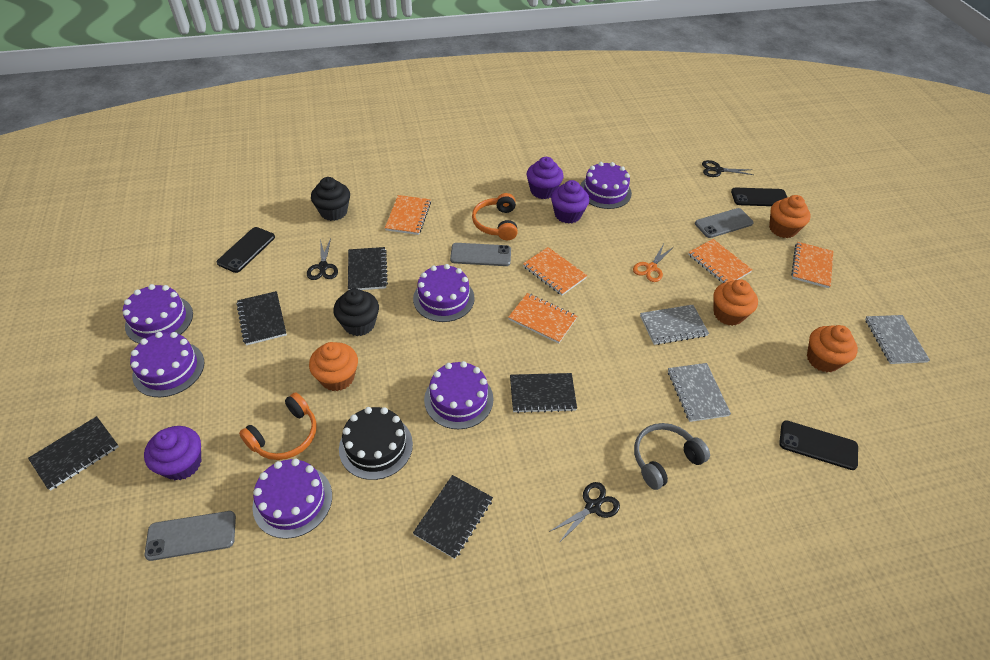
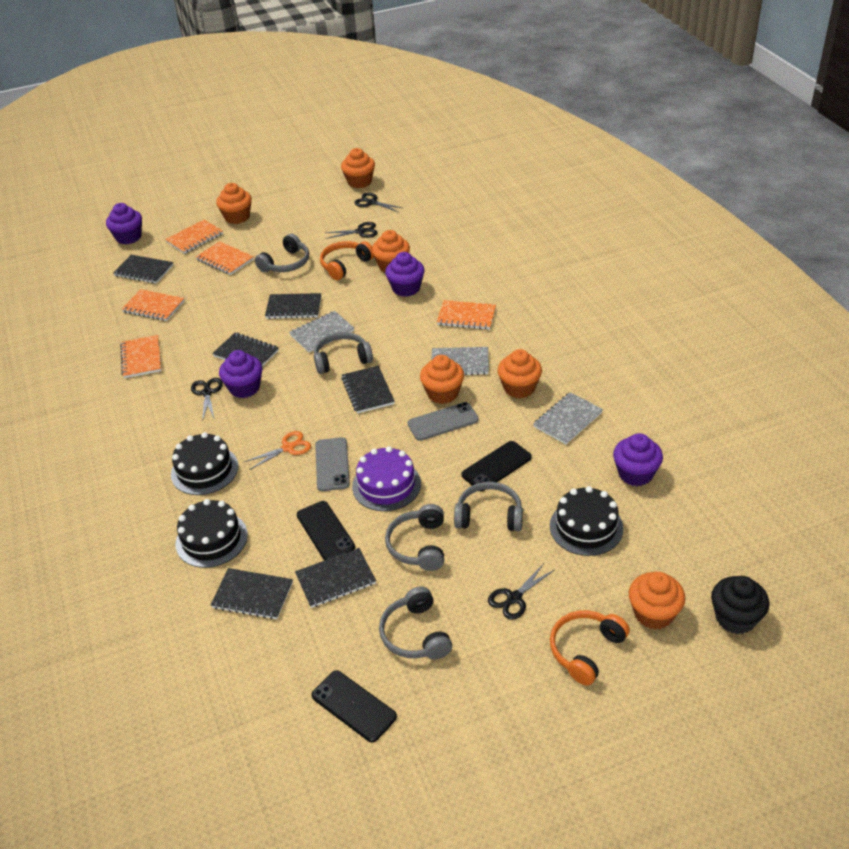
black cake: [339,407,413,480] = 1 -> [171,432,238,495] [176,499,248,568] [550,486,623,556] = 3
black cupcake: [311,177,350,221] [333,289,379,336] = 2 -> [711,576,769,634] = 1
black notebook: [28,416,119,491] [236,291,287,346] [348,247,388,290] [413,475,493,559] [510,373,577,413] = 5 -> [113,255,173,284] [211,568,293,620] [212,333,279,367] [265,293,321,319] [295,548,376,608] [341,366,395,413] = 6
black scissors: [307,238,338,280] [549,482,620,544] [702,160,753,177] = 3 -> [191,378,223,421] [324,222,378,239] [354,193,402,212] [488,563,554,620] = 4
grey headphones: [634,423,710,490] = 1 -> [255,234,309,272] [314,332,373,374] [379,587,452,659] [385,504,444,571] [454,482,523,531] = 5
grey phone: [144,511,236,561] [450,243,511,266] [695,208,754,238] = 3 -> [315,437,350,491] [407,402,479,441] = 2
orange cupcake: [309,342,358,391] [714,279,758,326] [769,195,811,238] [807,325,858,372] = 4 -> [216,183,252,224] [341,148,375,188] [372,230,410,272] [420,355,464,404] [497,349,542,398] [629,572,685,630] = 6
purple cake: [123,284,193,344] [130,332,205,397] [252,459,332,539] [413,264,475,322] [424,361,494,429] [580,162,632,209] = 6 -> [352,446,421,511] = 1
purple cupcake: [144,426,201,480] [527,157,564,199] [551,180,589,224] = 3 -> [106,203,142,245] [219,350,262,398] [385,252,425,297] [613,433,663,486] = 4

